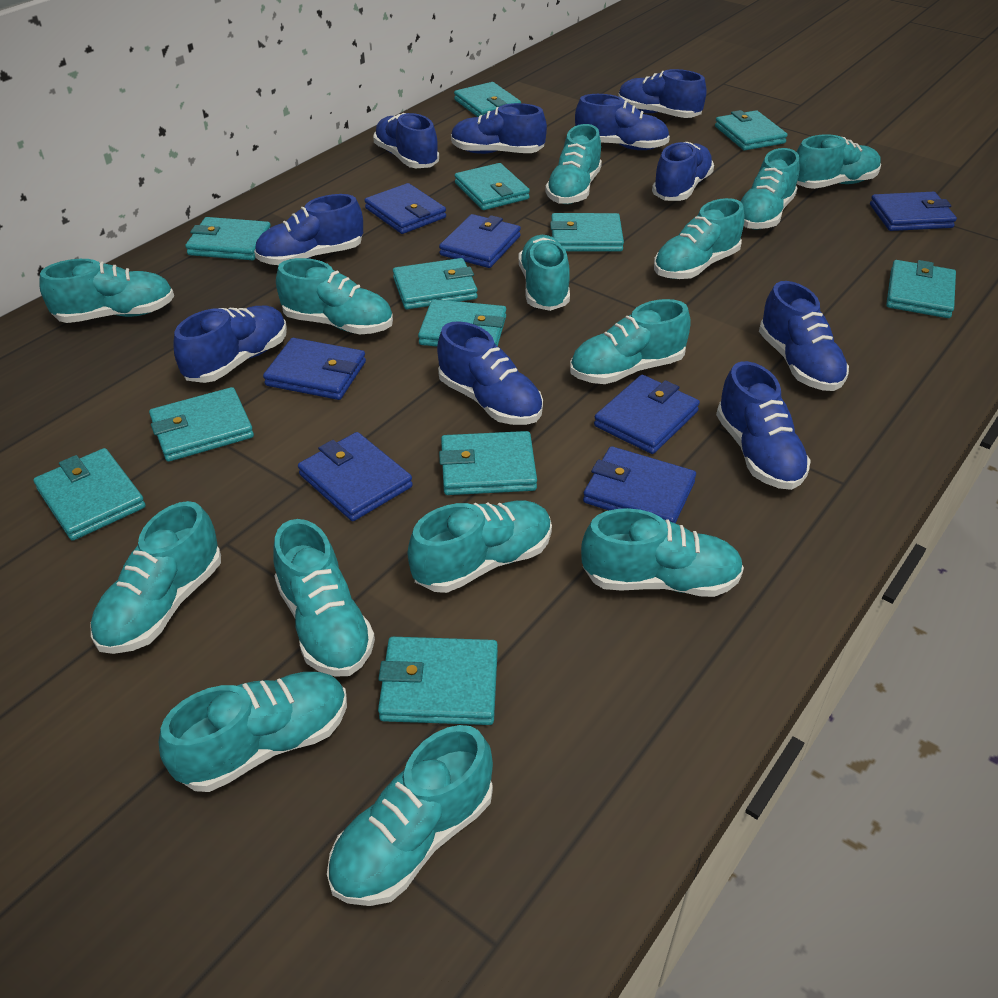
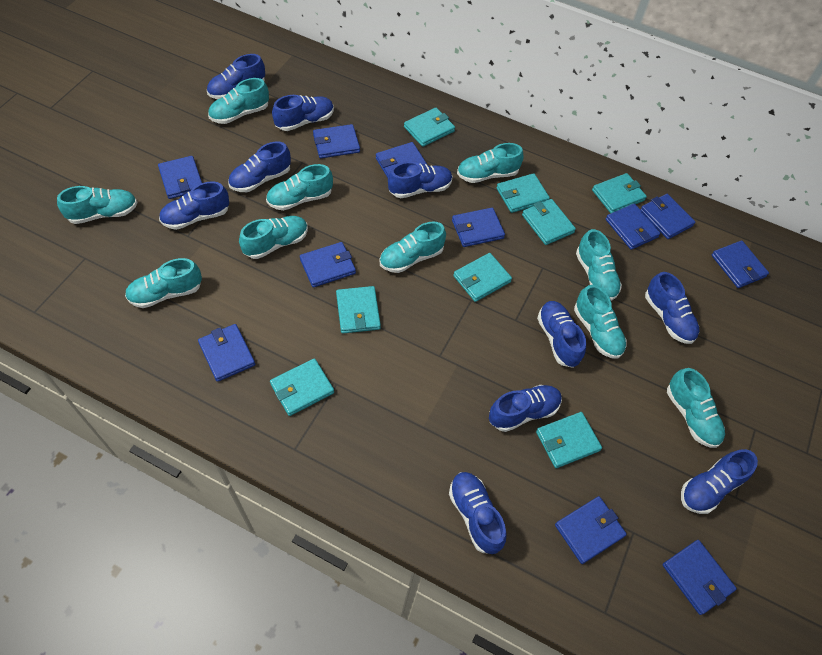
blue wallet: [263,338,366,400] [298,432,413,521] [365,183,446,234] [439,214,521,268] [583,446,696,523] [594,375,700,454] [870,192,957,231] = 7 -> [158,156,202,199] [198,324,255,382] [300,242,356,288] [313,124,360,158] [376,142,427,178] [452,208,505,247] [555,496,627,564] [606,204,661,250] [640,194,695,239] [663,540,737,615] [712,241,769,288] = 11
turquoise shoe: [39,259,174,323] [91,501,221,654] [159,672,347,792] [273,519,375,677] [276,258,393,334] [327,725,493,906] [407,501,552,593] [519,235,570,311] [545,124,602,204] [570,299,691,384] [581,508,744,597] [654,198,745,279] [741,148,799,230] [797,134,881,189] = 14 -> [57,186,138,224] [125,258,202,308] [208,78,269,124] [239,216,308,259] [266,164,333,211] [380,222,446,273] [457,143,524,183] [574,285,627,359] [576,229,622,301] [667,368,725,448] = 10
turquoise wallet: [33,448,146,541] [149,387,254,462] [185,217,271,260] [378,637,498,725] [393,258,478,309] [418,299,506,347] [439,431,537,495] [454,82,521,117] [455,163,530,210] [550,213,624,252] [715,110,788,150] [886,260,956,318] = 12 -> [270,358,334,416] [336,286,381,333] [404,108,455,147] [453,253,512,302] [496,173,550,213] [522,199,576,245] [536,412,602,468] [592,173,647,213] = 8

